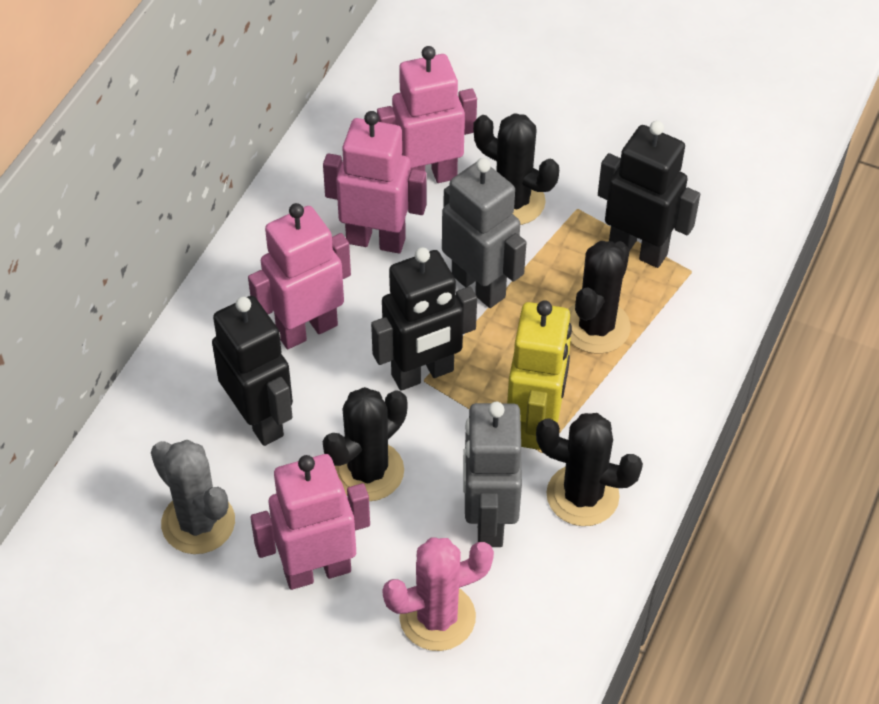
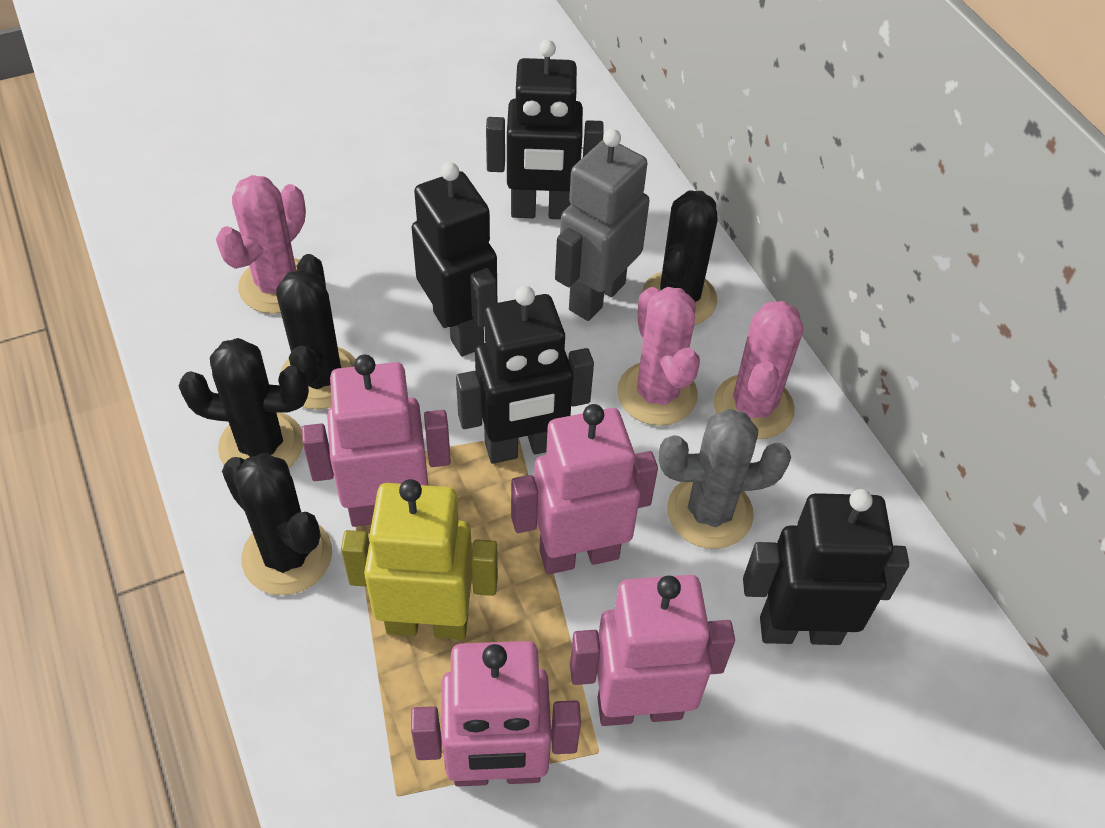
black robot: [212,296,293,446] [371,247,477,391] [598,121,700,268] = 3 -> [412,162,497,356] [456,286,594,464] [486,40,604,219] [743,489,909,645] = 4
grey robot: [442,158,527,308] [463,402,522,547] = 2 -> [555,129,649,321] = 1
pink cactus: [382,537,494,651] = 1 -> [216,175,306,314] [617,287,700,426] [714,301,803,439] = 3

